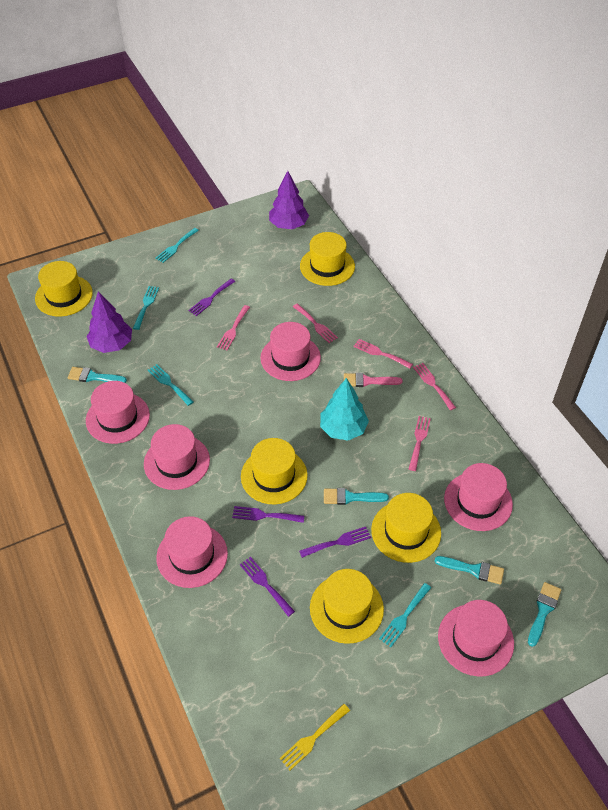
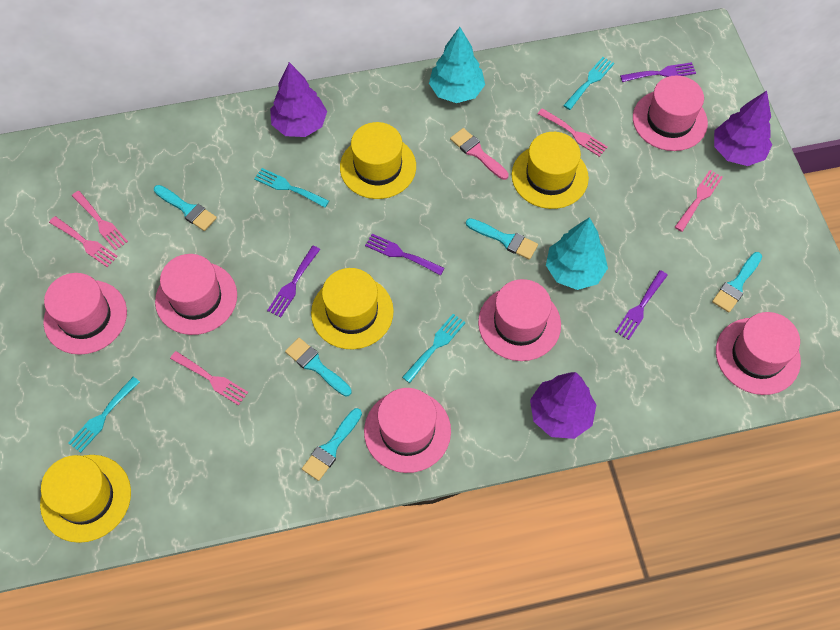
purple tree: [86,291,132,353] [269,171,309,229] = 2 -> [270,62,327,137] [530,372,596,439] [714,91,772,166] = 3
turquoise brush: [68,367,127,383] [324,488,389,505] [435,556,504,585] [528,582,561,647] = 4 -> [154,185,217,231] [285,338,352,396] [302,408,362,481] [466,218,538,260] [712,252,762,313] = 5
turquoise tree: [320,378,369,441] = 1 -> [429,27,485,103] [546,217,608,290] = 2
yellow fork: [280,704,350,770] = 1 -> none = 0
yellow hat: [35,261,93,317] [241,438,308,504] [300,232,355,286] [310,569,384,644] [371,493,441,563] = 5 -> [40,455,131,543] [311,268,394,349] [340,122,416,199] [512,132,589,209] = 4

